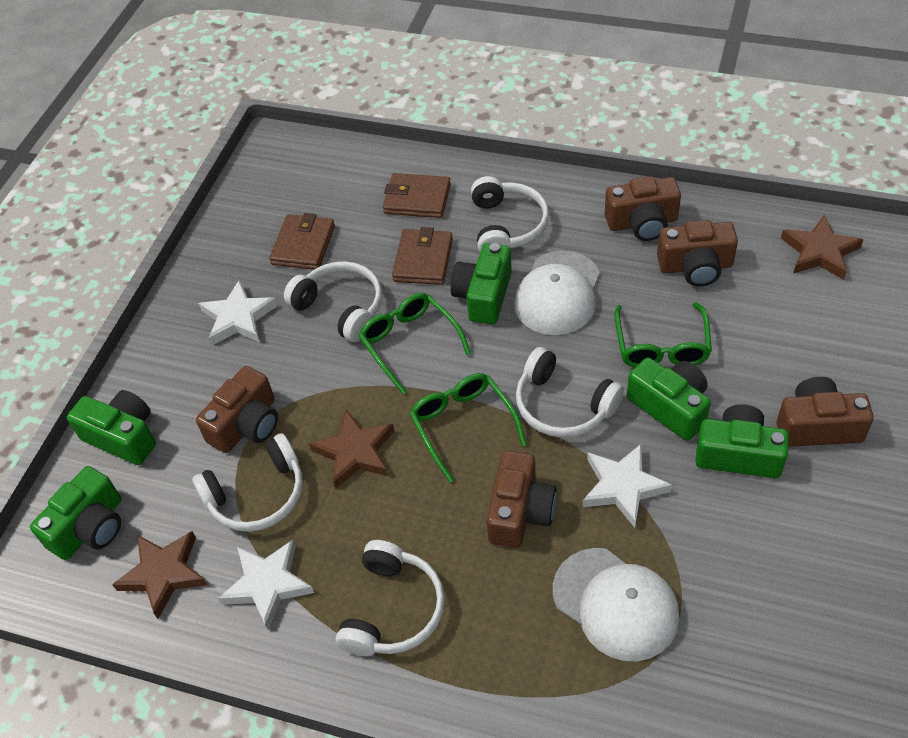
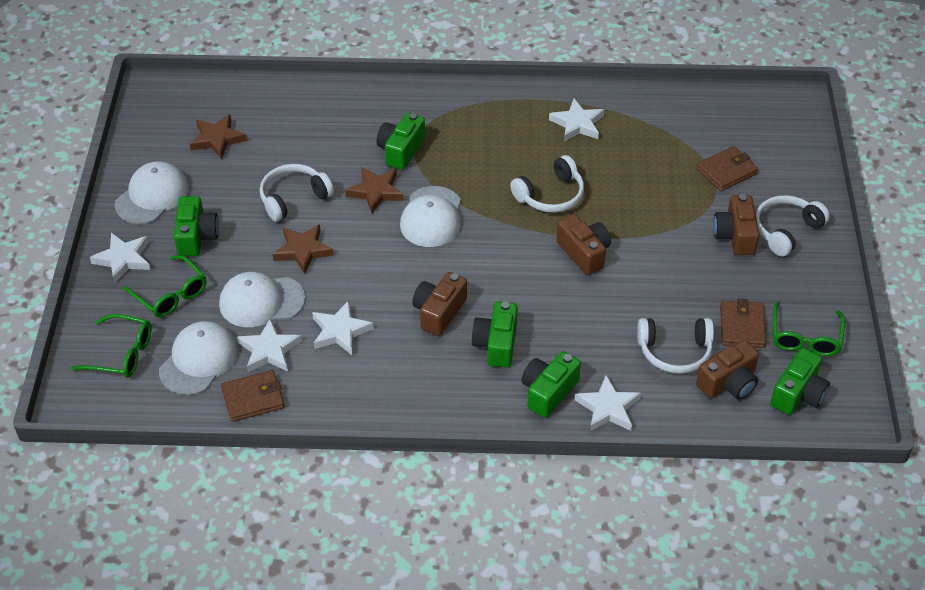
brown camera: [196,366,278,453] [486,450,557,548] [605,176,681,241] [657,220,738,286] [776,377,874,447] = 5 -> [412,272,467,336] [556,214,611,275] [696,340,759,400] [713,194,760,255] = 4
white cap: [514,251,600,335] [553,548,679,661] = 2 -> [115,161,189,224] [159,321,238,395] [219,272,305,327] [400,186,461,247] = 4
white headphones: [192,433,303,532] [284,261,382,342] [336,540,445,656] [471,176,549,252] [516,347,624,438] = 5 -> [260,164,334,222] [510,155,584,213] [637,318,714,374] [756,195,830,256] = 4
white star: [199,280,278,345] [218,540,314,630] [583,444,672,528] = 3 -> [90,233,150,283] [237,319,302,372] [312,301,374,355] [549,99,604,142] [575,375,641,431] = 5

